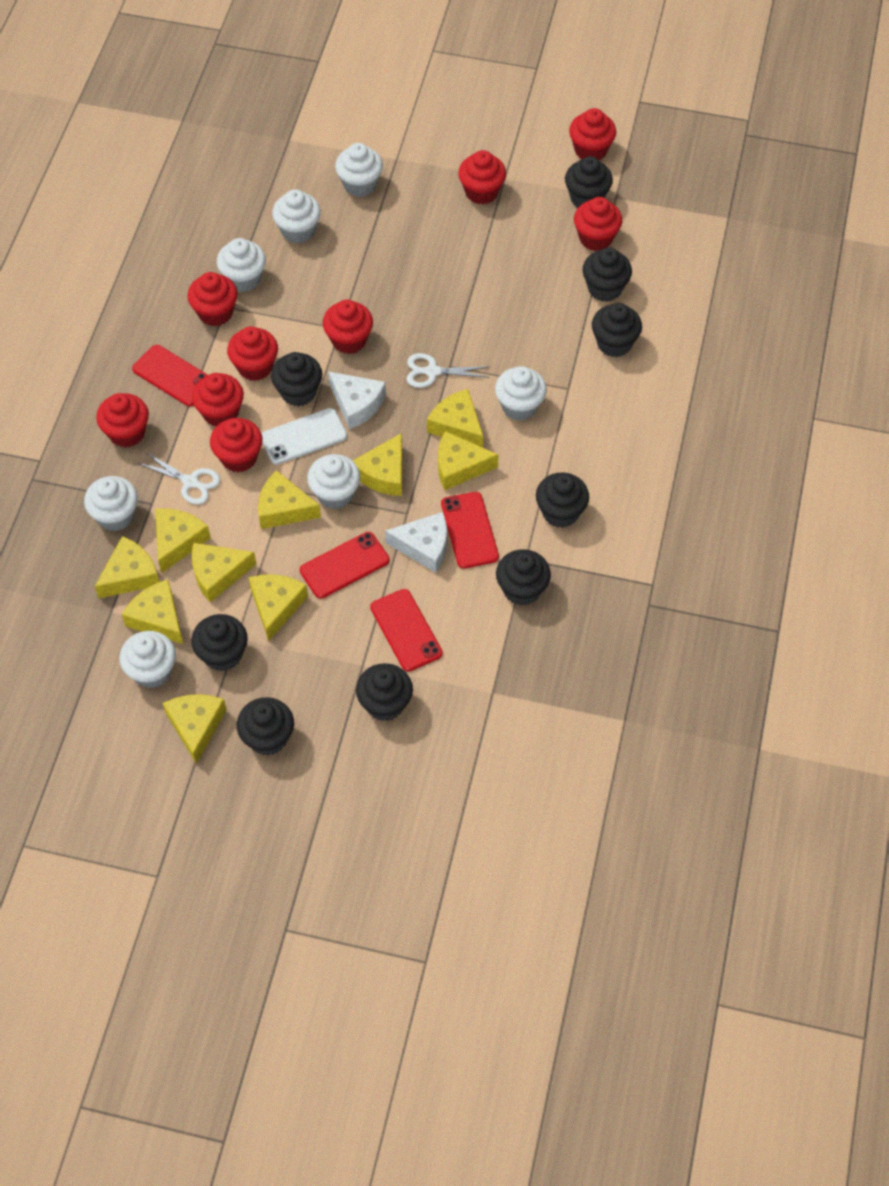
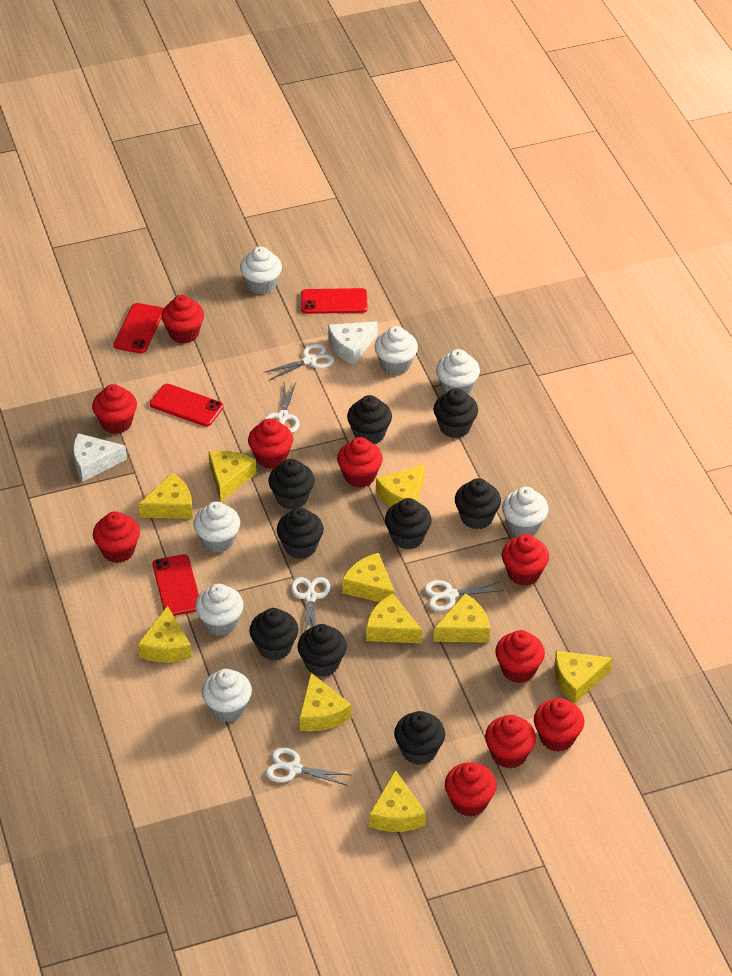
red cupcake: [96,393,149,448] [187,272,238,326] [192,373,244,426] [210,418,263,472] [227,327,278,381] [323,300,373,354] [458,150,506,204] [569,108,616,160] [574,197,622,251] = 9 -> [92,384,137,434] [93,511,140,563] [161,295,204,344] [248,418,293,469] [337,437,383,488] [445,762,497,817] [485,715,536,769] [495,630,545,683] [502,534,549,586] [534,698,584,752] = 10
white phone: [261,408,347,465] = 1 -> none = 0
white scissors: [138,452,220,505] [407,353,490,388] = 2 -> [263,343,334,380] [263,382,299,433] [266,748,351,786] [291,577,330,632] [424,580,505,611] = 5

